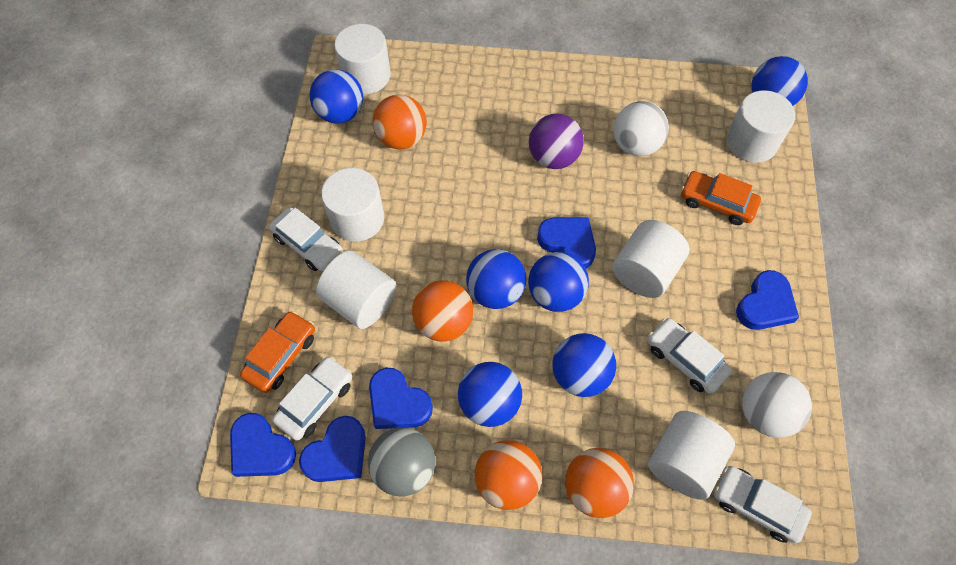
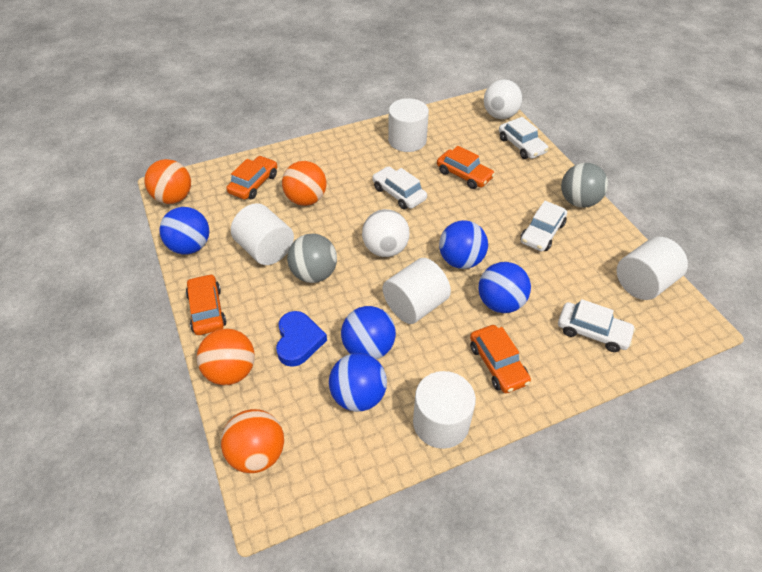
blue ball: [309,69,363,124] [458,362,522,427] [466,249,526,309] [528,252,589,312] [552,333,616,397] [751,56,808,106] = 6 -> [159,207,209,254] [329,353,387,412] [341,306,396,359] [439,220,488,269] [478,262,531,313] = 5
blue heart: [230,413,296,477] [299,416,366,482] [369,368,433,429] [537,218,596,269] [736,270,799,330] = 5 -> [276,311,327,367] = 1
grey ball: [368,428,435,497] = 1 -> [287,234,337,283] [561,163,608,208] = 2
orange car: [240,311,315,393] [681,171,761,225] = 2 -> [186,274,226,335] [226,156,278,200] [437,146,495,189] [470,325,531,393] = 4
purple ball: [529,114,584,169] = 1 -> none = 0
white cylinder: [316,250,397,329] [321,168,384,242] [334,24,391,94] [612,220,690,298] [648,411,735,500] [726,90,795,163] = 6 -> [231,203,294,265] [383,258,451,324] [388,98,429,152] [413,371,476,449] [616,237,688,300] = 5

